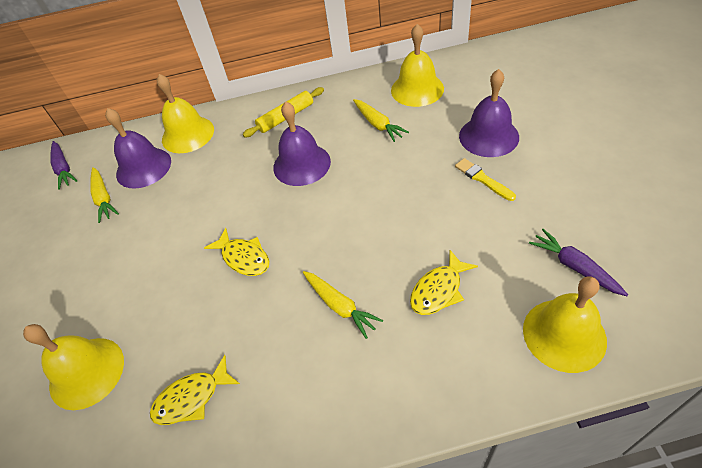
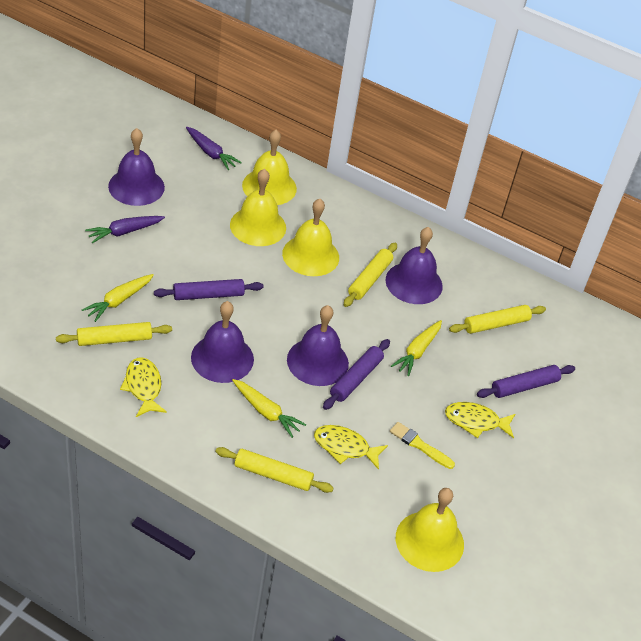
purple bell: [105,108,171,188] [273,102,331,186] [459,69,519,157] = 3 -> [108,128,165,206] [191,301,254,383] [287,305,349,386] [385,227,443,304] = 4
purple rolling pin: none = 0 -> [154,279,264,300] [323,339,390,410] [477,365,575,398] = 3
yellow rolling pin: [243,87,324,137] = 1 -> [56,322,172,346] [215,447,333,493] [344,243,397,307] [449,305,546,334] = 4

